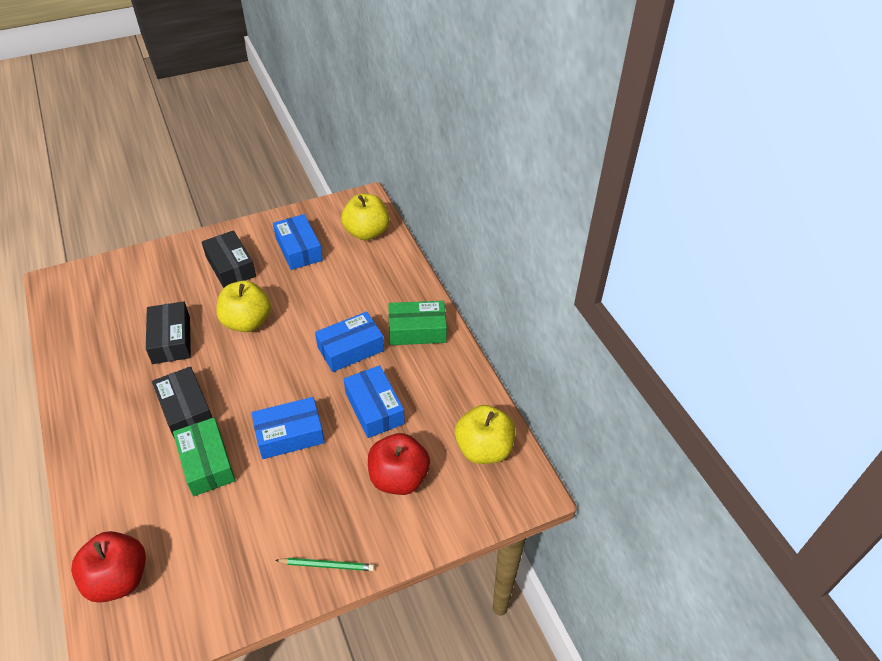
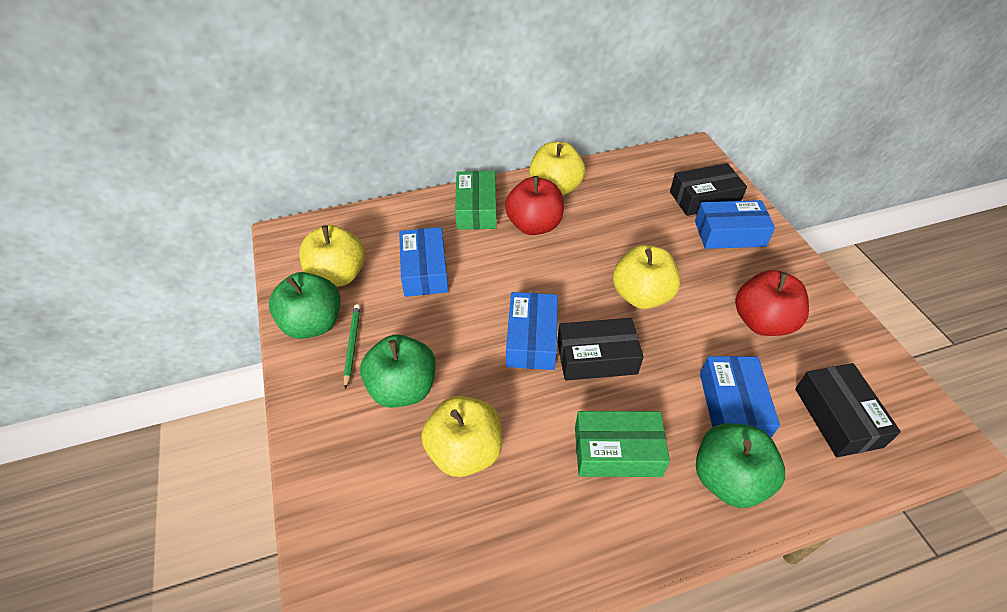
green apple: none = 0 -> [269,272,340,339] [360,335,436,408] [696,423,785,508] = 3
yellow apple: [216,281,271,332] [341,194,389,240] [455,405,515,464] = 3 -> [299,225,365,287] [421,396,502,477] [529,142,585,196] [613,245,681,309] = 4

